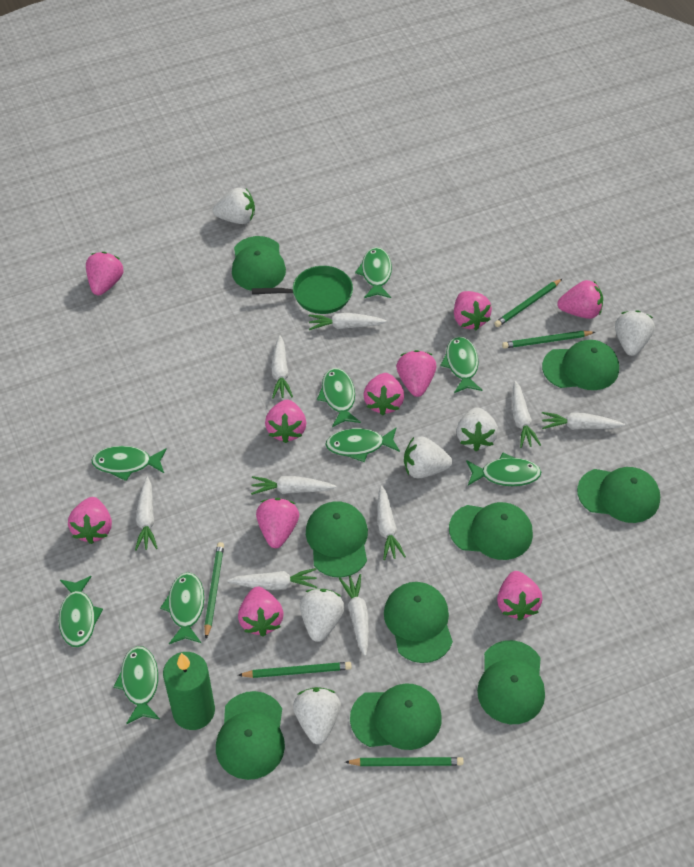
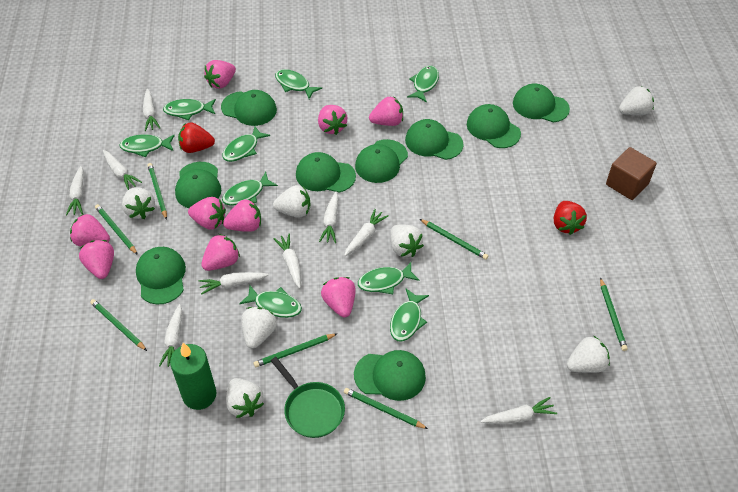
brown cube: none = 0 -> [606,147,657,200] = 1
green pencil: [204,542,224,639] [238,662,352,678] [345,757,464,766] [494,279,562,327] [502,331,595,349] = 5 -> [90,299,147,351] [95,204,138,255] [147,163,167,220] [254,333,338,367] [344,388,428,429] [420,219,488,260] [600,278,628,351] = 7
pink strawberry: [68,497,112,544] [86,252,124,295] [238,587,284,637] [256,498,299,548] [265,399,306,443] [364,373,404,416] [396,350,436,397] [454,291,492,330] [497,571,543,621] [557,280,603,319] = 10 -> [70,214,110,247] [79,240,114,279] [188,197,226,230] [201,234,240,271] [204,60,236,89] [223,199,261,232] [318,105,347,135] [321,277,356,317] [369,96,403,126] = 9
red strawberry: none = 0 -> [178,123,215,153] [554,201,587,235] = 2
white strawberry: [213,188,255,224] [293,687,341,744] [300,589,345,642] [404,436,452,478] [457,407,498,451] [615,310,655,356] = 6 -> [122,187,155,219] [226,378,264,418] [241,307,277,349] [273,185,311,218] [391,225,424,257] [567,336,610,373] [619,86,654,115] = 7

